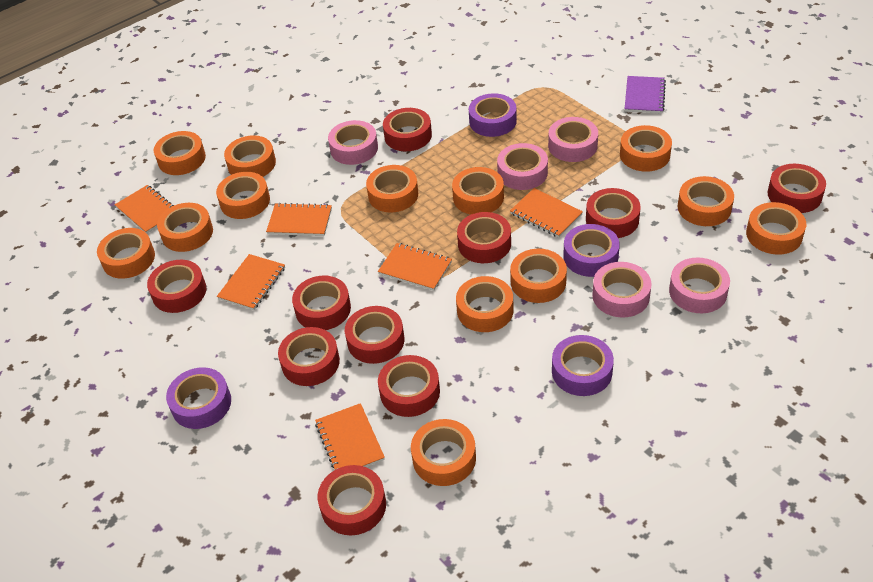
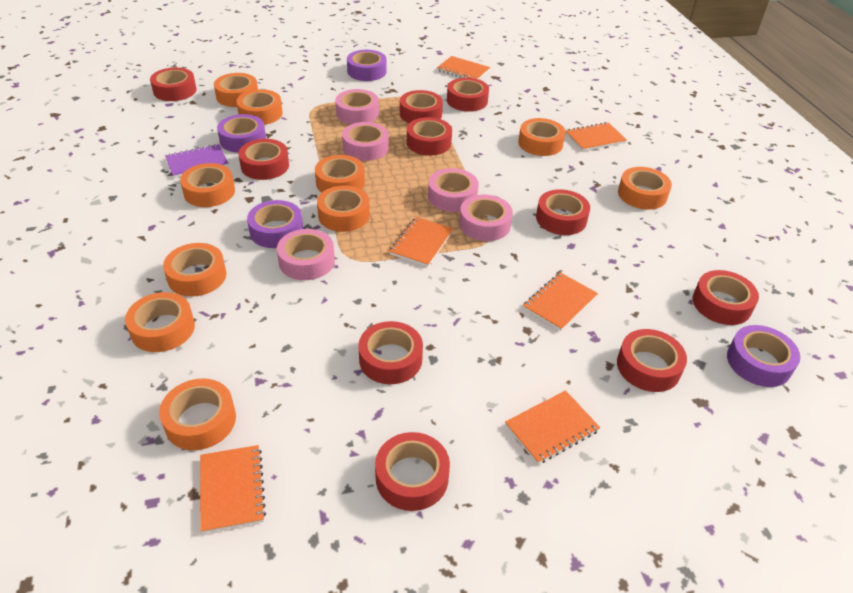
orange tape: [97,228,155,278] [154,131,206,175] [157,203,213,252] [216,172,270,219] [224,135,276,177] [366,165,418,212] [411,419,476,486] [452,167,504,215] [456,276,514,332] [510,249,567,303] [620,125,672,172] [678,176,734,226] [746,202,806,255] = 13 -> [125,292,195,352] [159,378,236,450] [163,243,226,297] [180,163,235,207] [214,73,258,107] [236,89,283,125] [315,155,365,193] [317,186,370,232] [518,118,565,156] [618,167,672,210] = 10

